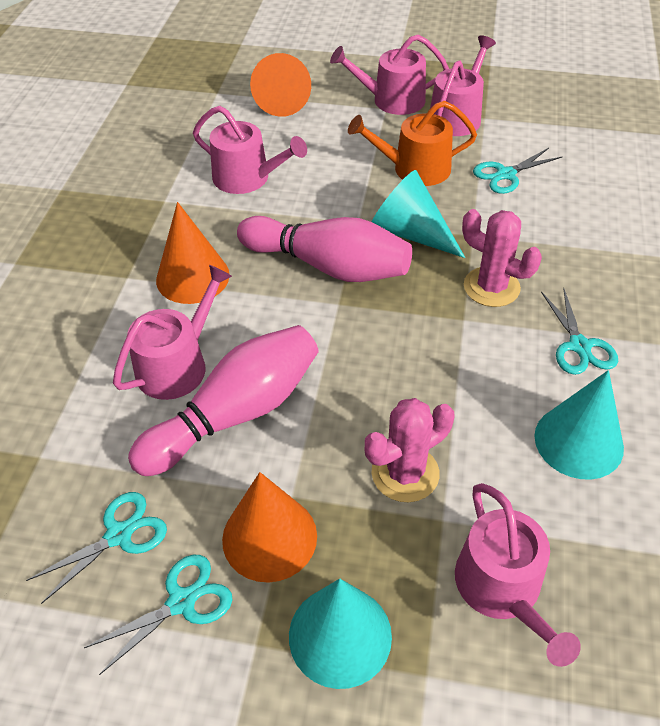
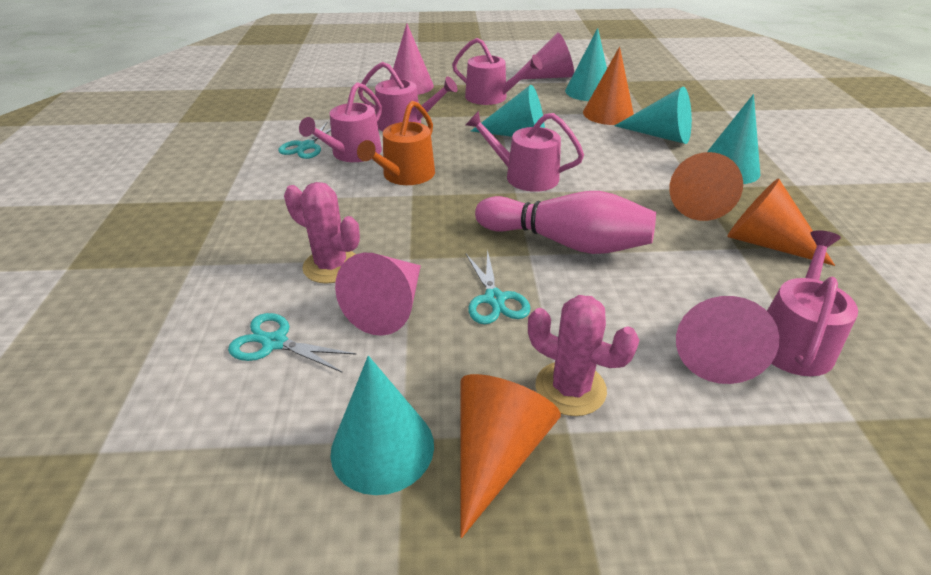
orange cone: [156,202,229,304] [222,472,317,583] [250,53,311,117] = 3 -> [461,374,561,538] [583,47,634,125] [669,152,743,221] [727,178,835,266] = 4
pink bowling pin: [128,325,319,476] [237,216,412,282] = 2 -> [475,191,656,254] = 1
pink cone: none = 0 -> [335,253,421,336] [390,23,434,95] [514,32,574,79] [676,296,779,384] = 4
turquoise cone: [289,579,392,689] [372,170,465,258] [534,370,624,480] = 3 -> [331,356,434,495] [471,85,545,137] [565,28,607,101] [614,86,692,144] [707,94,761,184] = 5
turquoise scissors: [26,492,167,604] [84,555,232,675] [473,148,563,194] [541,288,618,375] = 4 -> [228,313,357,373] [278,122,331,159] [466,249,530,324] = 3

